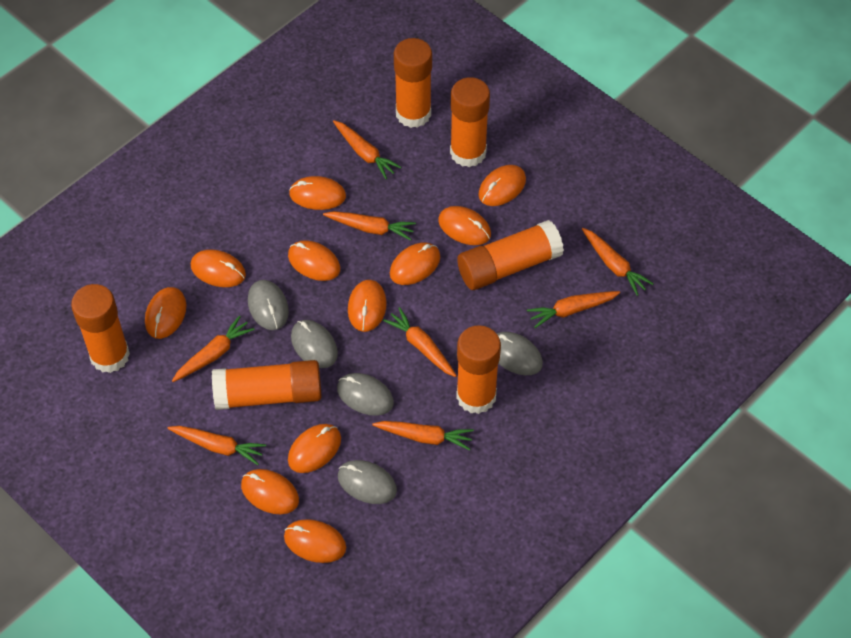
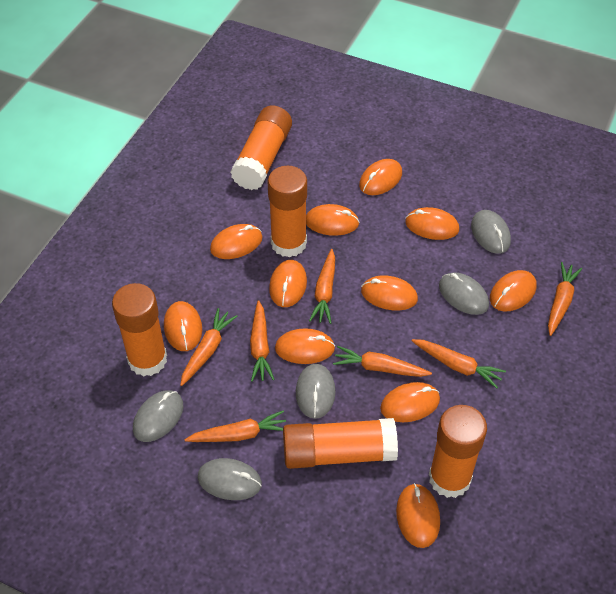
orange carrot: [167,426,266,465] [172,315,255,382] [323,211,416,240] [333,120,401,179] [372,421,474,450] [383,307,457,377] [527,291,620,328] [582,228,654,296] = 8 -> [180,308,237,386] [184,411,286,442] [250,300,275,382] [309,249,335,324] [333,346,432,377] [412,339,506,388] [548,262,582,336] = 7
orange glue stick: [71,284,130,373] [212,360,322,410] [394,38,432,128] [450,77,490,167] [456,325,501,414] [457,220,564,290] = 6 -> [112,283,167,377] [231,105,292,190] [268,166,307,258] [283,418,398,469] [429,405,487,498] = 5

